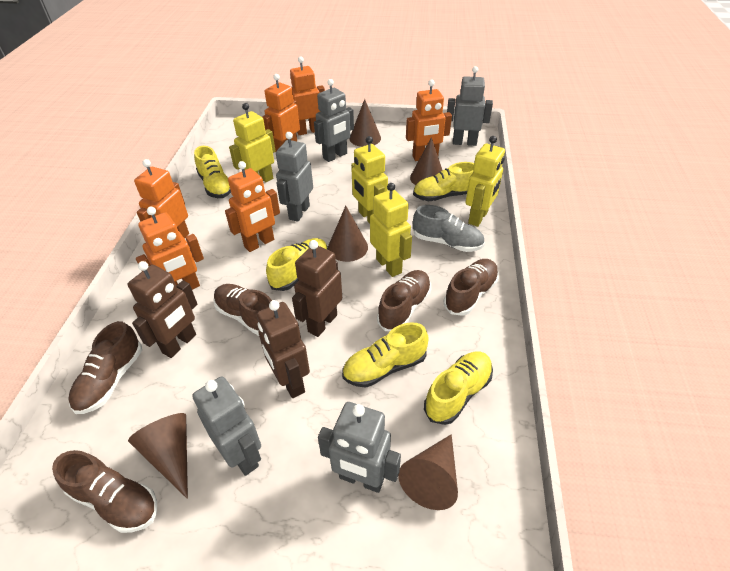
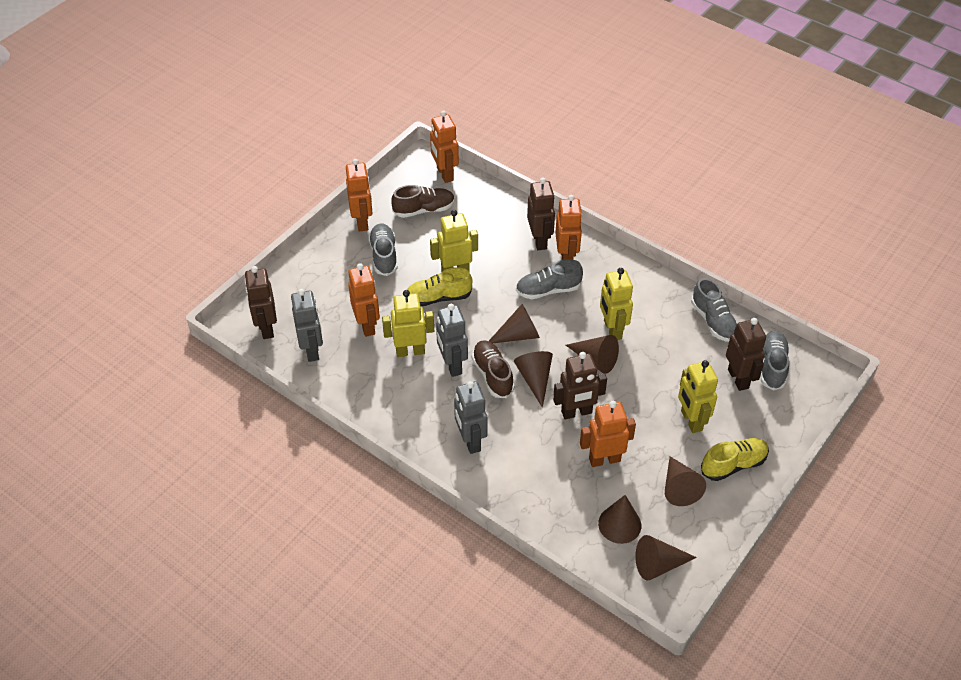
brown cone: [128,413,188,499] [328,206,368,262] [349,99,381,147] [398,434,458,510] [410,137,443,185] = 5 -> [489,304,540,343] [514,351,553,408] [566,335,619,374] [598,495,641,544] [635,535,697,581] [665,456,706,506] = 6
brown robot: [128,261,197,358] [257,300,310,398] [292,240,342,337] = 3 -> [245,266,277,339] [527,178,555,250] [553,352,607,419] [726,318,766,391] = 4
brown shoe: [52,450,157,533] [68,321,142,414] [213,284,272,336] [377,270,431,331] [444,259,499,316] = 5 -> [391,185,455,218] [472,340,514,398] = 2
grey robot: [192,376,261,476] [276,132,313,222] [314,79,354,162] [318,402,401,493] [447,66,493,146] = 5 -> [291,289,323,362] [436,304,468,377] [454,381,488,454] = 3
grey shoe: [413,205,485,252] = 1 -> [368,223,398,276] [516,259,583,299] [691,278,737,342] [761,331,789,391] = 4
orange robot: [134,159,189,238] [136,207,204,290] [225,161,280,252] [262,74,300,152] [290,57,325,135] [406,80,452,161] = 6 -> [346,159,373,232] [348,263,380,337] [430,110,459,183] [555,195,582,260] [580,401,636,467] = 5
yellow shoe: [194,146,231,198] [266,238,328,291] [342,322,429,387] [413,162,474,201] [424,352,493,425] = 5 -> [407,267,472,306] [701,438,769,481] = 2

